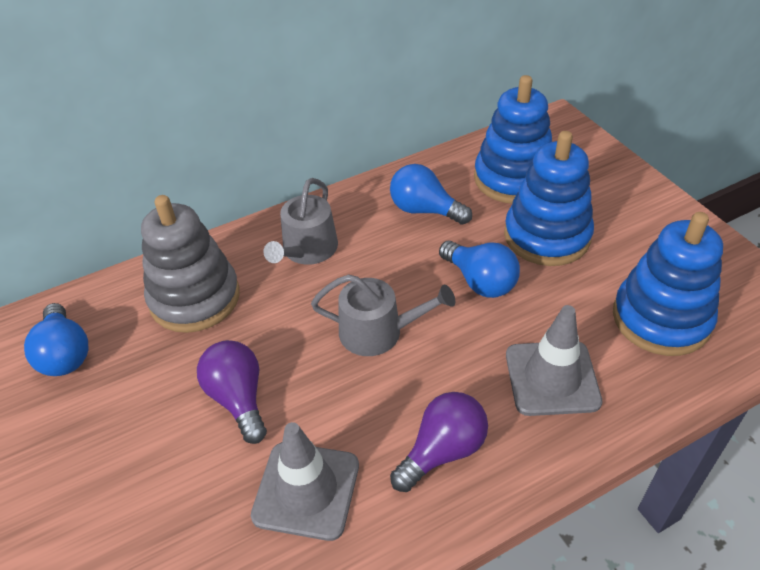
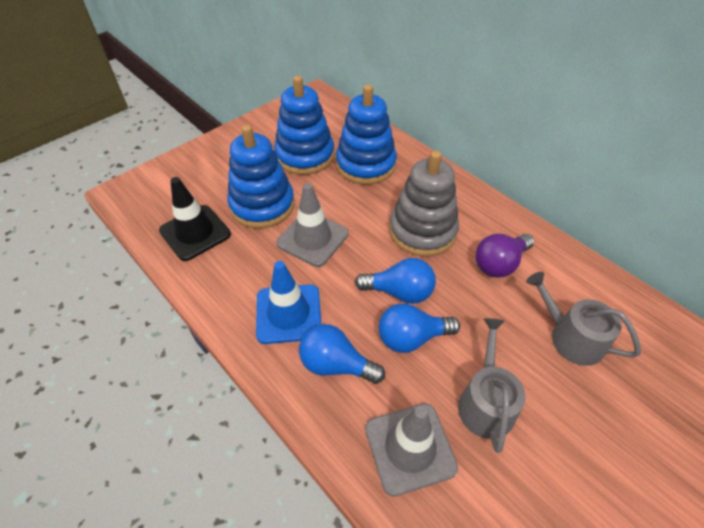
black traffic cone: none = 0 -> [159,177,231,261] = 1
blue traffic cone: none = 0 -> [256,261,321,344] = 1
purple light bulb: [197,340,267,444] [390,392,488,492] = 2 -> [476,234,534,277] = 1

